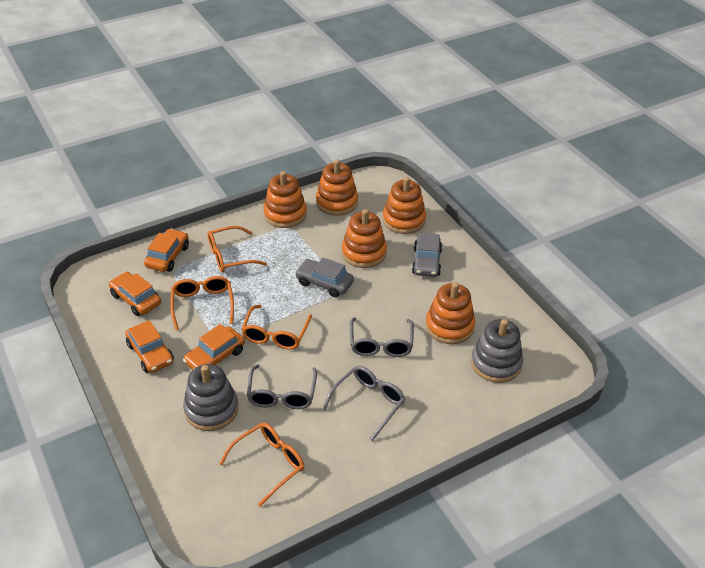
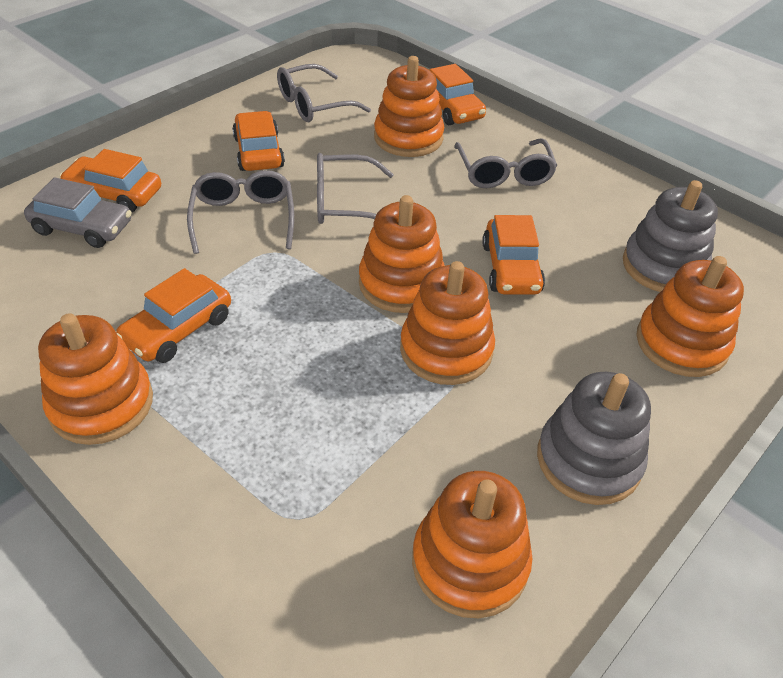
grey car: [295,258,354,297] [412,233,442,277] = 2 -> [24,178,132,248] = 1
grey glasses: [247,364,317,409] [323,366,405,441] [350,317,414,357] = 3 -> [187,170,294,254] [277,64,371,122] [317,153,393,224] [454,138,557,188] = 4
orange car: [109,272,161,316] [125,320,174,373] [144,229,189,272] [183,324,245,370] = 4 -> [59,149,161,212] [117,268,231,363] [232,111,285,171] [430,64,486,125] [482,215,545,295] = 5
orange glasses: [170,276,234,330] [207,226,267,272] [219,422,304,507] [241,305,312,350] = 4 -> none = 0
orange stacking toy: [263,171,307,228] [316,159,358,216] [342,209,387,268] [383,177,426,234] [425,282,475,344] = 5 -> [38,313,153,445] [359,195,445,313] [374,56,444,157] [400,261,495,385] [412,471,533,618] [636,256,744,377] = 6

